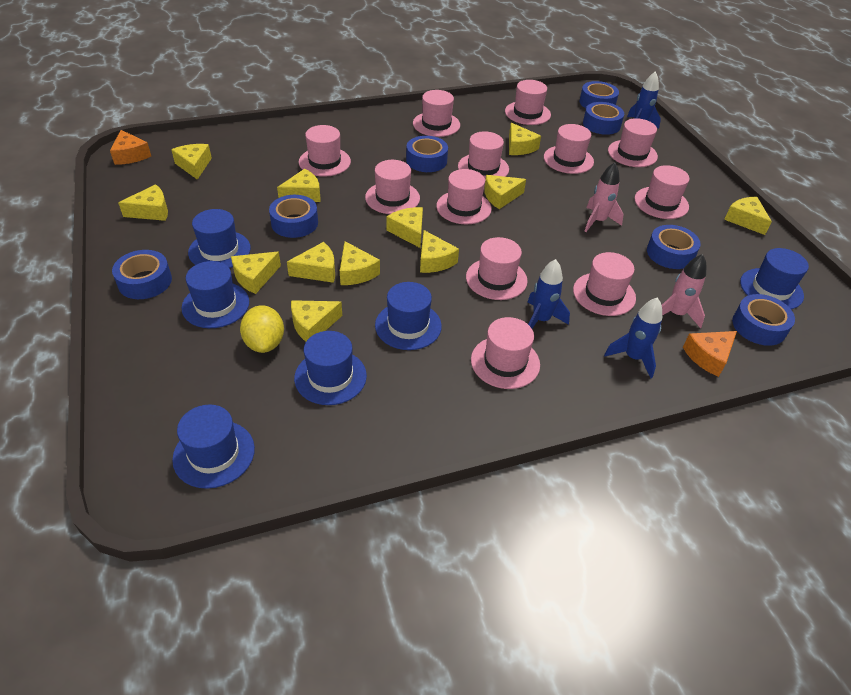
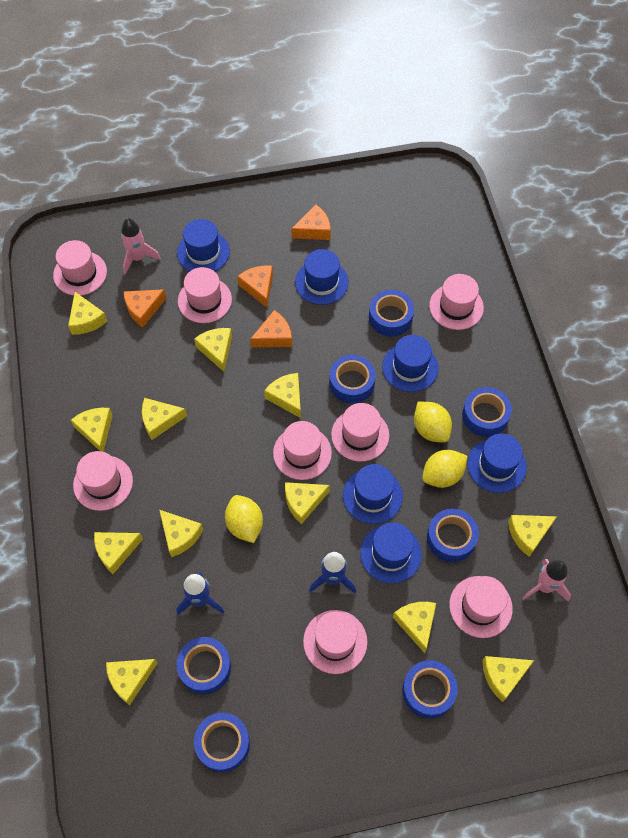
blue rocket: [527,259,570,328] [604,297,662,378] [627,71,661,129] = 3 -> [176,572,224,615] [309,551,356,594] = 2
orange cheese: [110,130,151,165] [683,331,737,377] = 2 -> [124,289,167,327] [237,265,273,308] [250,310,292,348] [291,204,331,240] = 4
pink hat: [299,125,351,177] [365,160,420,214] [413,90,460,137] [436,169,492,224] [458,131,509,180] [466,237,528,300] [471,317,540,389] [505,80,551,125] [544,124,594,174] [573,252,636,316] [608,118,658,167] [634,165,690,219] = 12 -> [53,240,107,296] [73,451,133,511] [178,267,232,323] [273,421,332,480] [303,610,367,674] [331,403,389,462] [429,274,484,330] [449,576,513,638] = 8
yellow lemon: [240,305,284,353] = 1 -> [225,495,263,543] [414,401,452,443] [422,450,467,488] = 3

